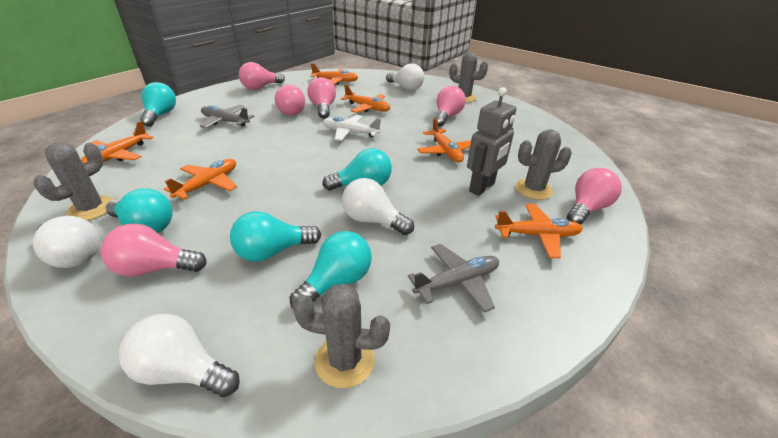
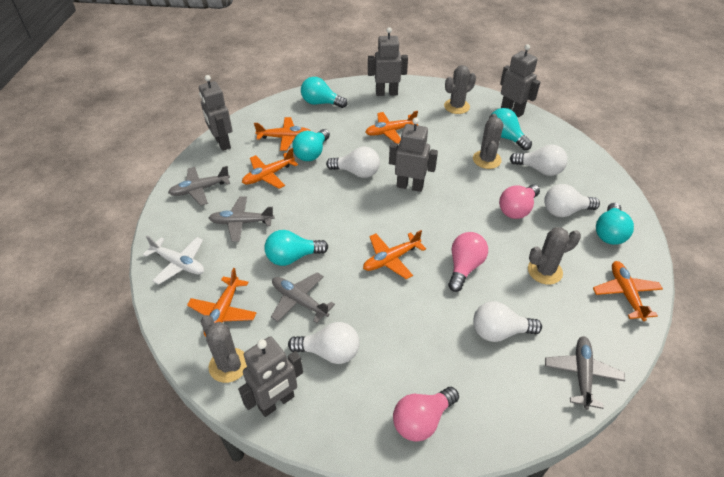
grey plane: [200,105,255,128] [408,244,499,313] = 2 -> [168,166,230,206] [209,197,274,242] [271,272,335,323] [545,336,625,410] = 4
grey robot: [467,87,517,196] = 1 -> [199,75,232,151] [238,336,303,417] [368,27,408,96] [389,117,438,192] [500,44,540,117] = 5
pink light bulb: [100,223,207,277] [239,62,285,90] [275,85,305,116] [307,77,336,119] [435,86,466,126] [567,168,622,225] = 6 -> [393,387,459,442] [448,232,488,292] [499,184,540,219] = 3
white light bulb: [33,216,100,268] [118,314,240,397] [342,178,414,235] [386,64,424,91] = 4 -> [288,322,360,364] [326,147,380,178] [473,301,542,342] [510,145,568,176] [544,184,600,217] = 5

